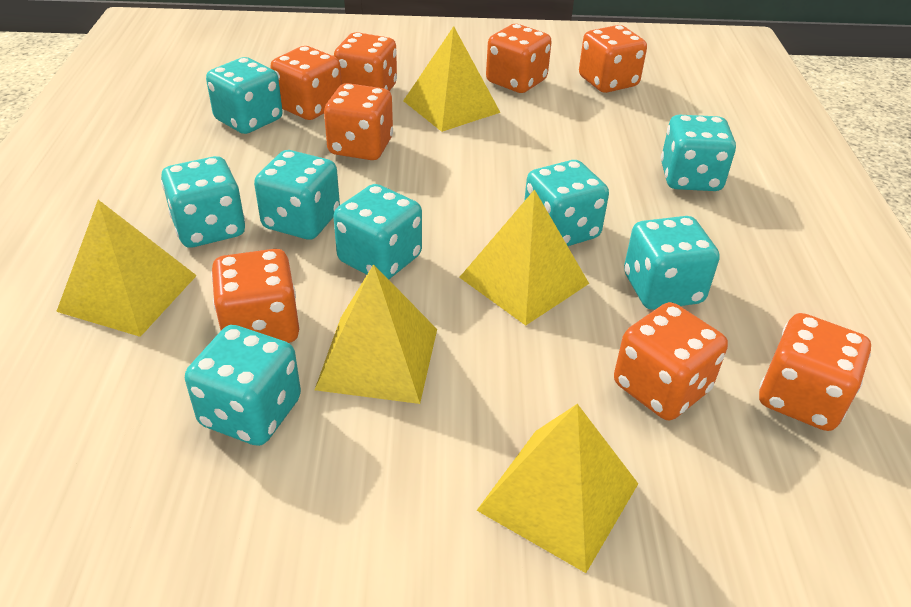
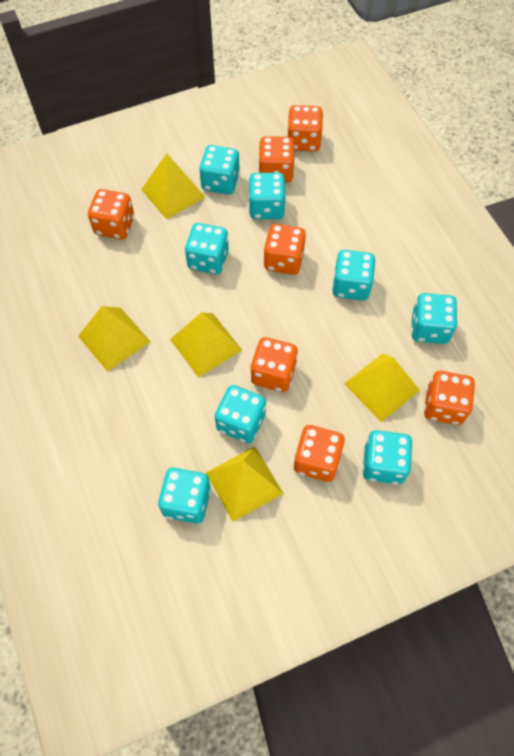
orange dice: [211,249,299,343] [270,46,342,120] [324,83,393,160] [334,32,397,91] [486,24,552,93] [579,25,647,93] [614,302,728,420] [759,313,871,431] = 8 -> [88,189,134,240] [250,337,298,392] [258,136,295,183] [263,224,306,275] [287,105,323,152] [294,425,345,482] [424,371,475,425] = 7

